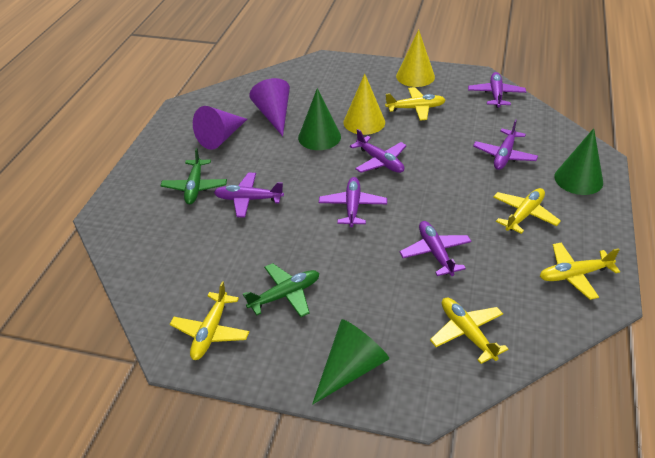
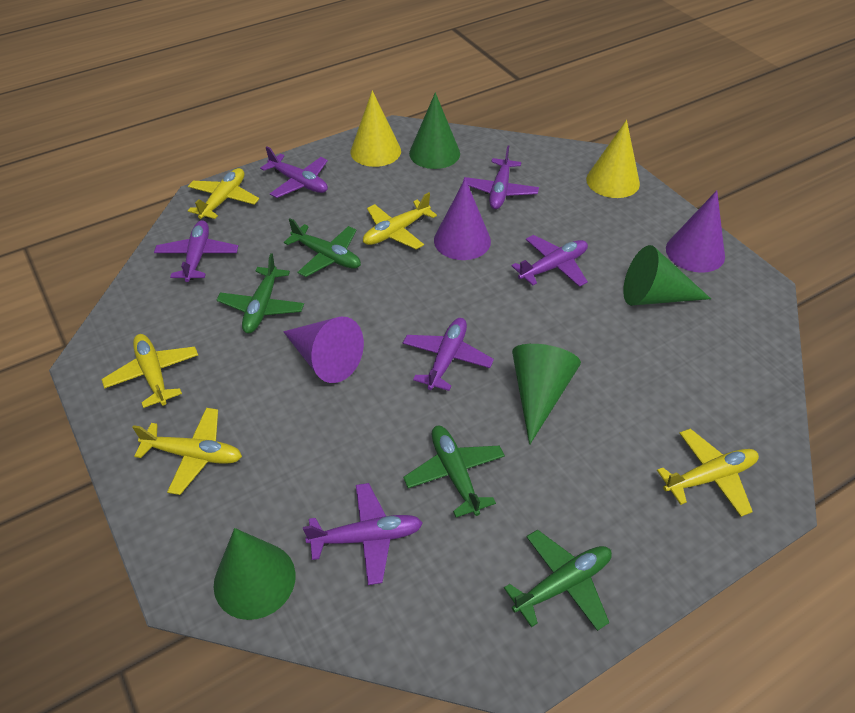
green cone: [298,88,341,150] [312,319,389,404] [554,128,603,195] = 3 -> [214,528,296,620] [409,92,460,169] [512,344,581,445] [623,245,711,306] = 4
green plane: [161,148,227,204] [243,263,319,317] = 2 -> [217,253,304,333] [284,218,361,277] [403,426,505,517] [504,530,612,631] = 4
purple cone: [193,106,247,150] [249,78,290,136] = 2 -> [283,317,364,383] [434,179,491,260] [666,190,725,273] = 3

